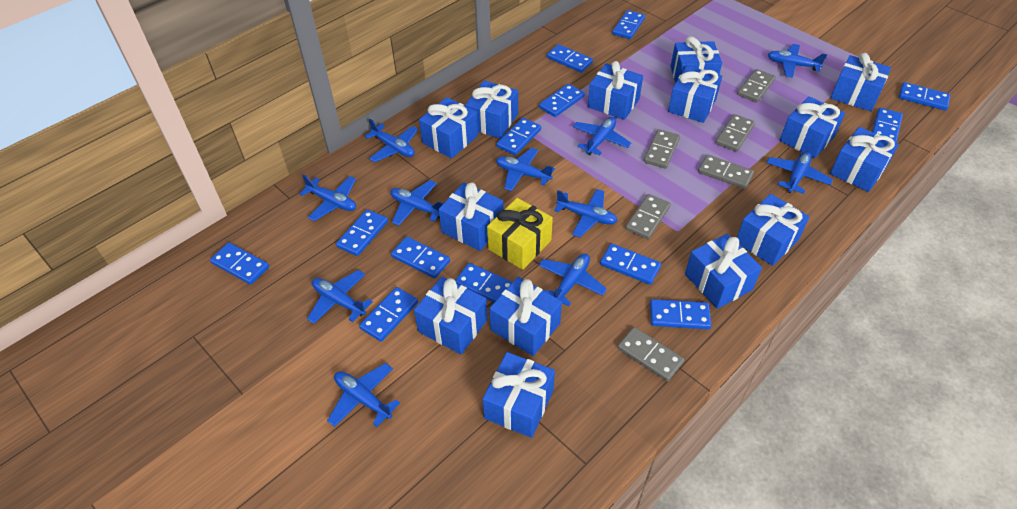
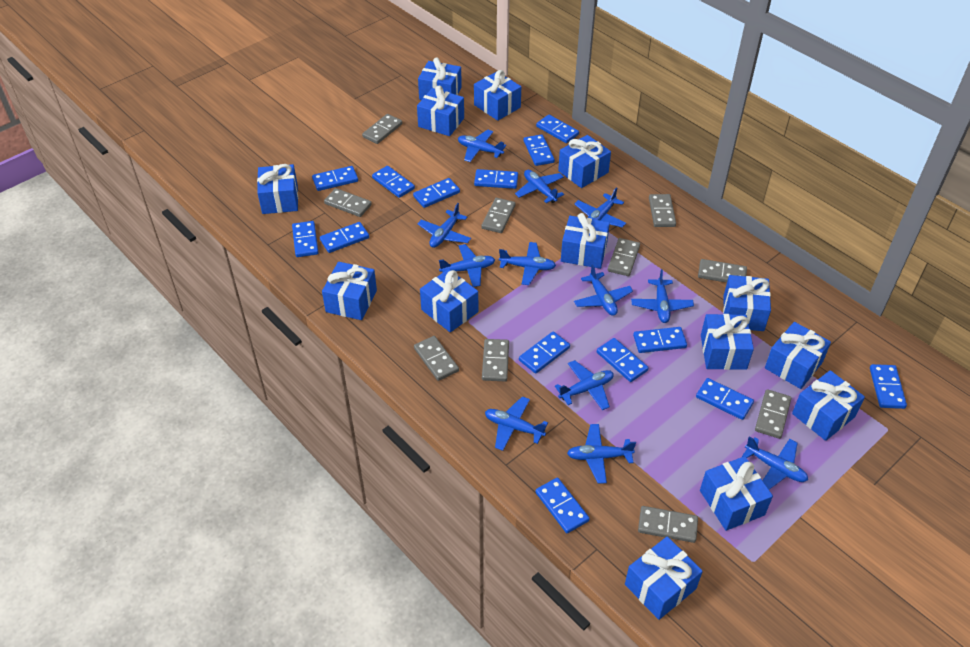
blue domino: [210,243,269,285] [336,209,388,256] [359,287,418,342] [391,236,450,279] [455,263,512,302] [496,118,541,155] [539,84,585,117] [547,44,593,73] [600,243,661,285] [612,10,645,39] [650,299,711,329] [872,108,903,142] [899,82,951,111] = 13 -> [292,221,319,257] [312,166,358,191] [320,222,369,253] [372,166,415,198] [413,178,460,208] [474,169,518,189] [519,332,570,374] [524,134,555,166] [536,115,579,143] [536,478,590,533] [597,338,648,382] [633,327,687,353] [696,378,754,420] [870,364,907,409] = 14
blue plane: [299,174,356,221] [307,270,373,324] [327,363,400,427] [364,119,418,162] [390,180,445,226] [496,148,555,191] [539,253,607,307] [554,189,617,237] [573,117,631,155] [766,151,833,194] [768,44,827,78] = 11 -> [418,203,471,248] [439,244,495,287] [458,130,506,162] [485,396,548,451] [499,242,556,285] [515,170,564,203] [555,360,614,410] [567,424,636,484] [574,264,633,316] [575,187,626,228] [631,269,694,323] [742,436,808,489] = 12
grey domino: [617,327,684,382] [625,194,671,239] [644,129,680,169] [698,155,754,189] [715,114,755,152] [737,69,776,102] = 6 -> [324,188,372,217] [362,114,402,144] [414,336,459,381] [481,198,515,233] [482,339,509,381] [608,238,640,276] [638,506,698,543] [649,194,676,227] [698,259,747,283] [755,389,791,439] = 10
yellow gift: [487,198,553,270] = 1 -> none = 0

